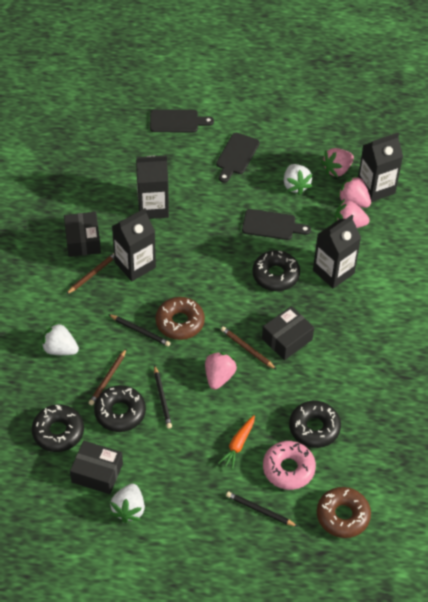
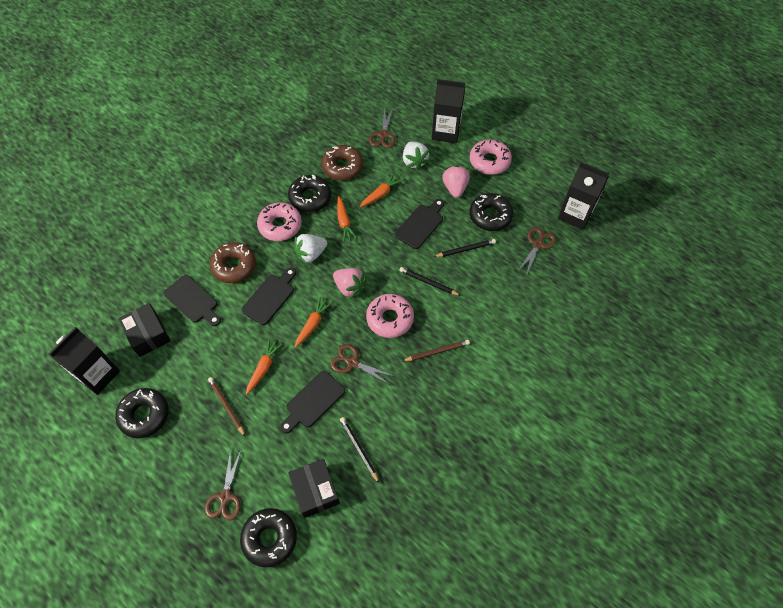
black box: [64,212,101,257] [70,441,123,494] [262,306,314,360] = 3 -> [118,303,171,357] [288,459,340,518] = 2
black carton: [112,208,156,281] [136,155,169,219] [313,215,361,289] [358,133,403,202] = 4 -> [49,327,120,395] [432,79,465,143] [558,162,609,230] = 3
black cutting board: [150,109,214,133] [216,133,260,183] [242,209,311,240] = 3 -> [164,275,221,326] [241,268,296,325] [280,371,345,434] [395,199,444,249] = 4
brown pencil: [66,253,114,294] [89,348,127,406] [221,327,277,370] = 3 -> [208,377,245,436] [402,340,470,361] = 2
brown scissors: none = 0 -> [205,449,241,520] [330,344,394,384] [369,108,396,148] [518,227,556,275] = 4
orange carrot: [218,415,255,470] = 1 -> [246,339,283,395] [295,297,332,348] [337,196,357,242] [360,173,403,207] = 4
pink donut: [263,441,316,490] = 1 -> [257,202,302,241] [366,294,414,338] [470,139,512,175] = 3
pink strawberry: [205,352,237,390] [321,148,354,178] [335,199,370,228] [337,175,371,208] = 4 -> [333,268,367,299] [442,165,470,198] = 2
white strawberry: [41,321,79,355] [110,484,145,523] [284,164,312,195] = 3 -> [294,234,327,264] [403,141,430,170] = 2

